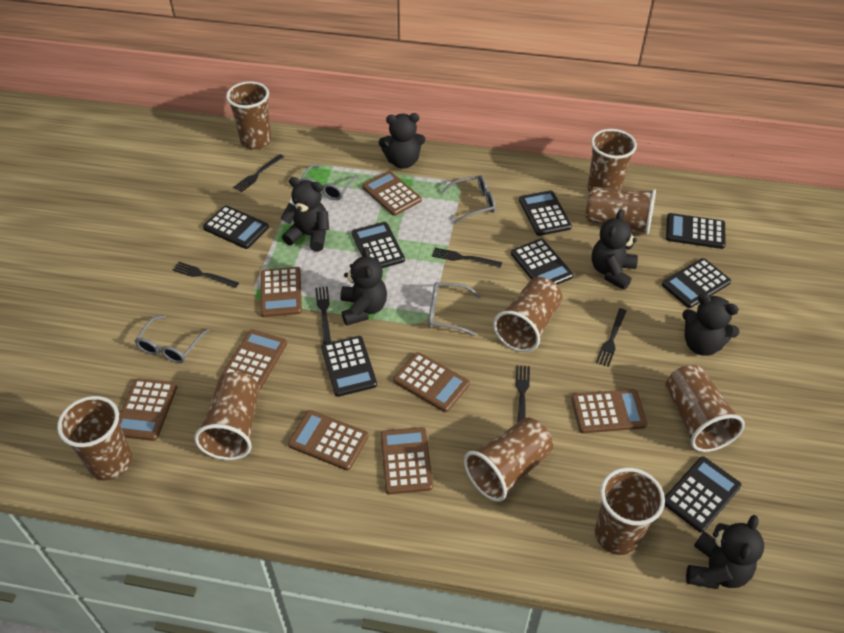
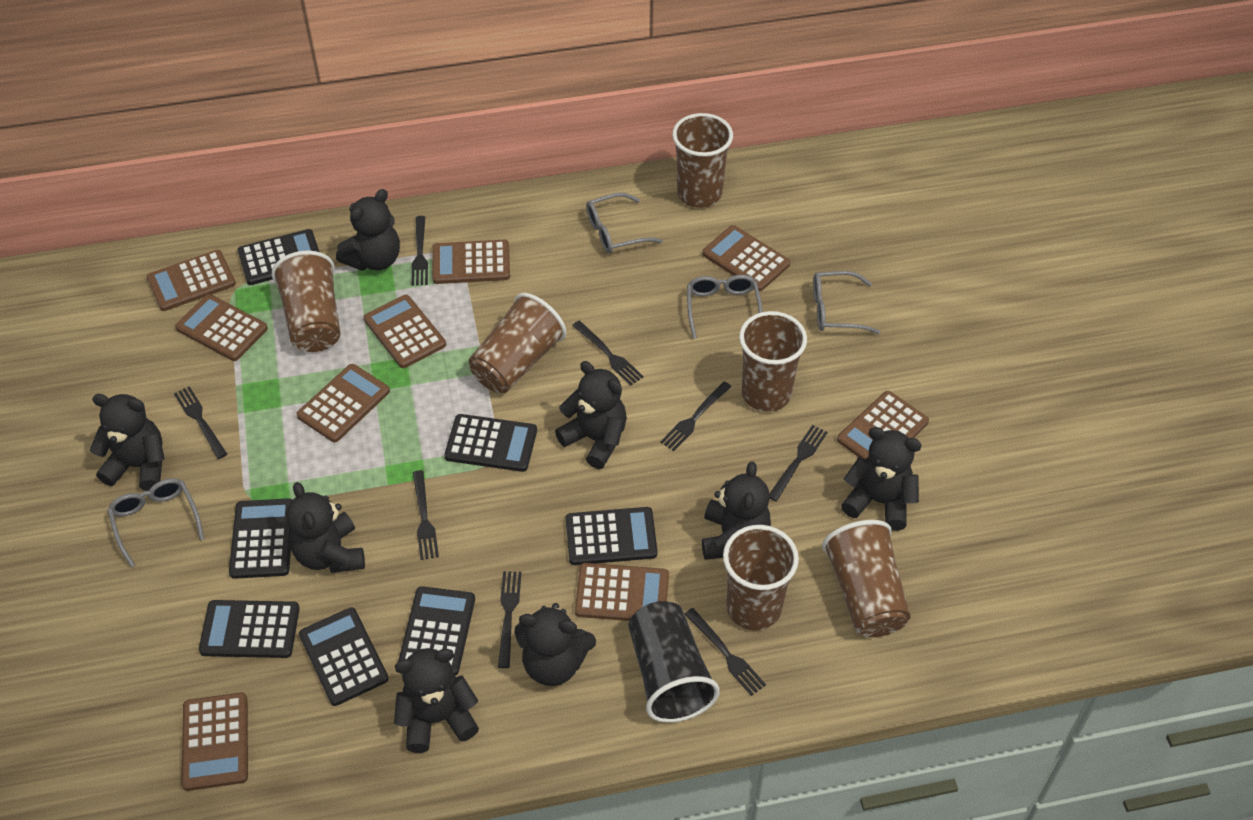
black calculator: [203,205,269,249] [321,336,377,397] [352,222,405,268] [511,239,574,285] [519,190,572,236] [662,258,731,308] [665,456,742,532] [666,213,726,249] = 8 -> [199,600,300,658] [229,498,292,579] [238,229,319,285] [299,607,389,706] [398,586,475,675] [444,414,537,472] [566,507,658,565] = 7
black cup: none = 0 -> [628,601,720,723] = 1
black fork: [173,262,239,288] [233,154,284,192] [315,286,331,344] [432,248,502,268] [516,365,530,423] [596,308,626,367] = 6 -> [174,386,227,459] [412,216,428,286] [413,470,439,560] [498,571,522,668] [572,321,644,385] [660,381,732,451] [685,608,766,696] [769,425,828,501] = 8
black teddy bear: [281,177,329,251] [340,247,387,326] [379,113,426,169] [592,209,638,290] [682,294,739,356] [686,515,764,589] = 6 -> [90,394,165,491] [286,482,365,573] [336,189,400,271] [394,648,479,753] [514,603,596,686] [555,361,627,469] [702,462,771,560] [841,427,922,531] = 8
brown calculator: [119,378,177,441] [221,329,287,389] [261,267,302,317] [288,410,369,470] [362,171,422,216] [381,427,433,494] [394,352,470,412] [571,389,647,433] = 8 -> [147,250,236,311] [175,294,268,361] [181,692,248,791] [296,364,390,442] [363,295,446,368] [432,240,510,284] [575,563,669,621] [702,225,790,291] [837,391,929,460] = 9
brown cup: [57,396,132,481] [194,372,260,460] [226,81,272,150] [464,417,553,502] [493,277,563,352] [586,187,656,235] [588,129,637,192] [595,467,665,555] [665,365,745,452] = 9 -> [272,251,340,352] [469,293,567,393] [672,113,733,208] [723,525,799,631] [739,311,807,412] [822,520,910,637] = 6

